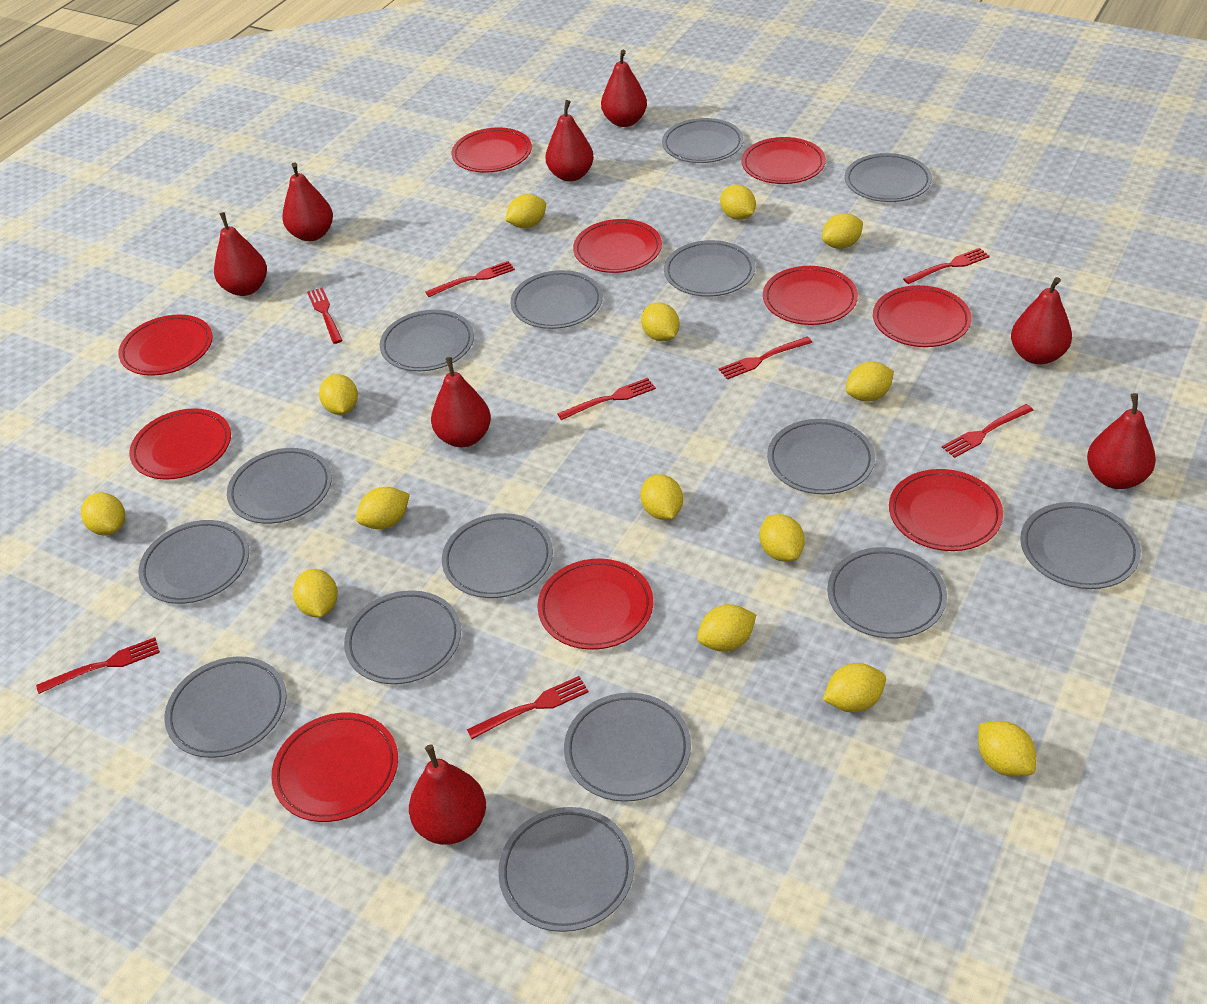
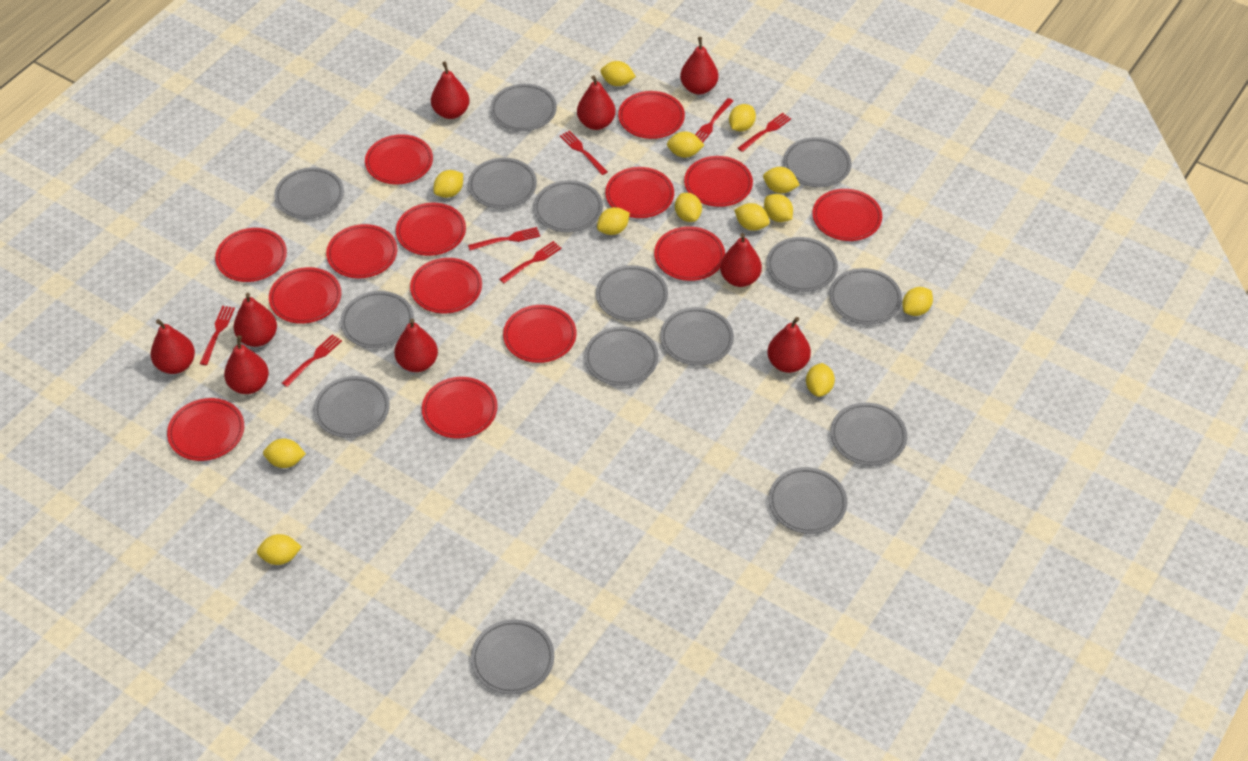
red fork: [36,637,160,694] [307,288,343,344] [425,261,515,297] [467,676,589,739] [557,378,656,420] [719,337,812,379] [903,248,990,284] [942,404,1034,458] = 8 -> [200,306,235,365] [282,334,342,387] [468,227,540,250] [499,241,562,283] [560,131,608,175] [695,98,733,143] [738,113,791,152] = 7
red pear: [214,212,267,296] [282,162,333,241] [409,744,486,845] [431,357,491,447] [545,100,594,182] [601,50,647,127] [1011,277,1072,365] [1087,393,1156,489] = 8 -> [151,319,195,374] [224,335,269,394] [234,293,277,347] [394,319,438,372] [431,61,469,119] [577,75,616,130] [680,37,718,94] [720,233,762,287] [767,317,811,373] = 9
red plate: [118,314,213,376] [129,408,231,480] [271,713,398,822] [451,128,532,173] [537,559,653,650] [573,219,662,273] [741,137,826,184] [763,266,858,325] [873,285,971,347] [889,469,1003,551] = 10 -> [167,398,244,461] [215,228,287,282] [269,267,341,324] [326,224,397,279] [365,134,433,185] [396,203,466,256] [410,258,482,314] [422,377,498,439] [503,305,576,363] [605,167,674,218] [618,91,685,139] [654,226,725,281] [684,156,753,207] [812,189,882,241] = 14
yellow lemon: [81,492,125,536] [293,569,338,617] [319,374,358,415] [356,487,410,529] [505,194,546,228] [641,303,680,341] [641,474,683,520] [697,604,756,652] [720,185,756,220] [759,514,805,562] [822,213,863,249] [823,663,886,712] [846,362,894,402] [978,721,1036,777] = 14 -> [257,534,302,565] [263,439,306,468] [434,170,463,198] [597,207,630,235] [600,61,636,86] [667,131,704,158] [675,193,702,222] [729,104,756,131] [734,203,770,231] [763,167,800,193] [764,194,793,222] [806,363,835,397] [902,287,933,316] = 13

